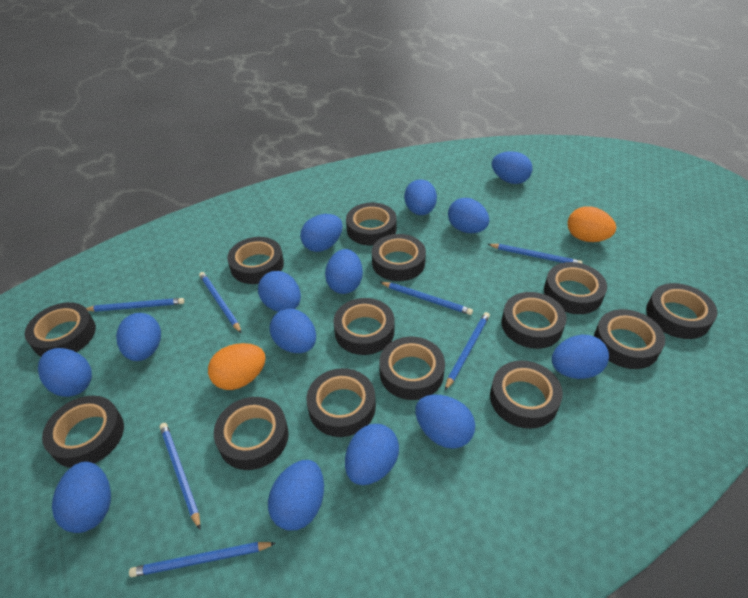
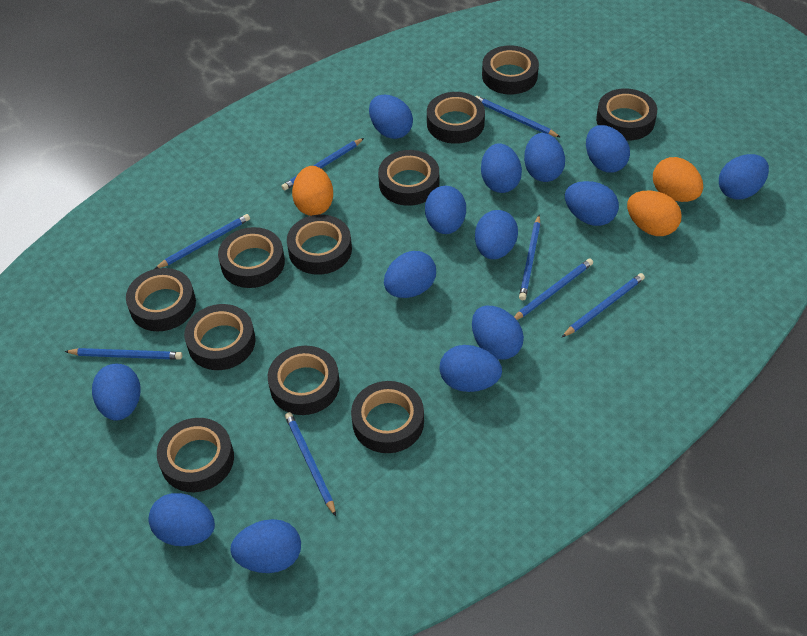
black tape: [25,302,96,357] [42,395,124,468] [214,397,289,470] [227,237,284,284] [307,368,376,437] [333,298,395,355] [346,203,397,246] [372,234,426,281] [379,337,445,400] [490,361,563,429] [501,292,567,349] [544,262,607,314] [594,309,665,369] [646,283,718,339] = 14 -> [126,268,196,331] [157,418,234,492] [184,304,256,370] [218,227,285,288] [268,346,340,415] [287,215,352,275] [351,381,424,453] [378,150,439,206] [427,92,485,144] [482,45,539,95] [596,88,657,141] = 11
blue pencil: [86,298,184,312] [129,542,276,577] [160,423,200,529] [199,272,241,333] [380,282,473,315] [445,312,490,390] [488,244,583,263] = 7 -> [64,348,182,360] [155,214,250,269] [281,138,364,191] [285,412,336,516] [475,96,560,137] [514,259,593,320] [519,215,541,300] [562,273,645,337] = 8
orange egg: [208,343,266,390] [567,206,616,242] = 2 -> [292,166,333,216] [627,190,682,236] [653,157,703,202] = 3

